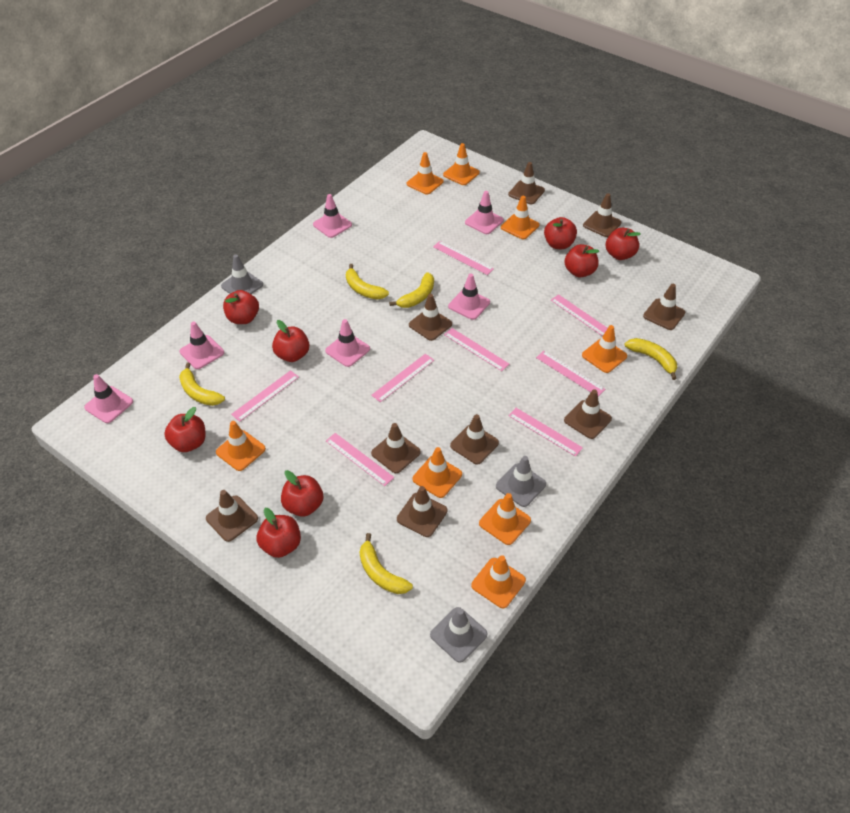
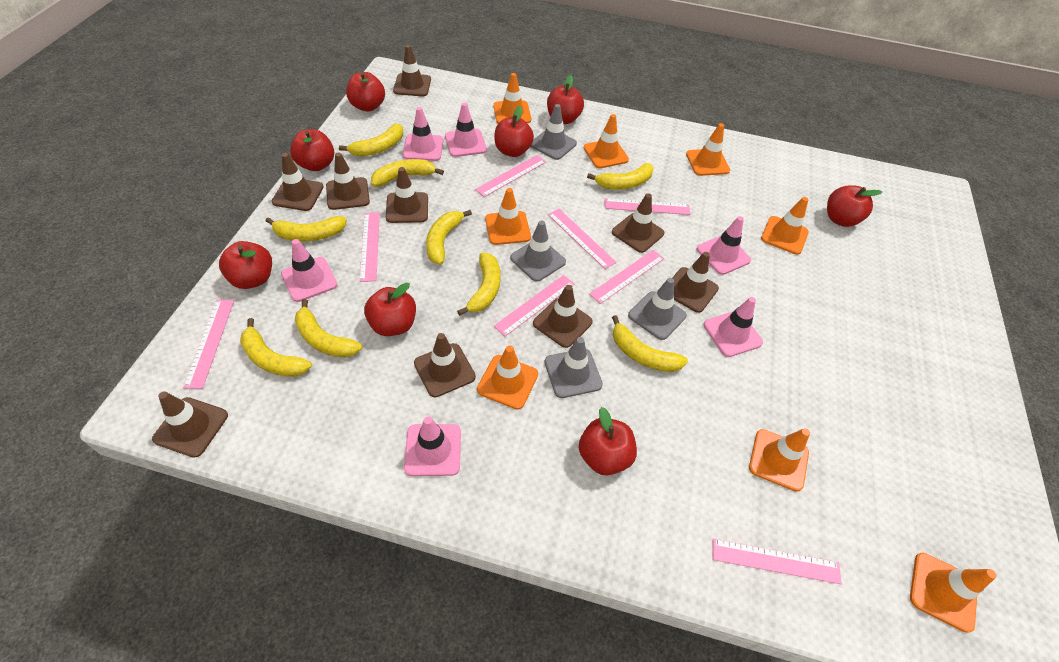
grey traffic cone: [221,255,263,294] [430,607,488,663] [496,456,546,507] = 3 -> [510,220,566,282] [531,104,577,160] [545,337,603,398] [628,278,687,340] = 4
yellow banana: [179,363,225,406] [346,264,389,300] [360,533,413,594] [389,272,434,308] [624,338,677,380] = 5 -> [240,318,312,377] [266,216,347,241] [295,299,362,358] [339,123,403,156] [371,159,444,187] [426,210,472,265] [457,253,500,316] [587,163,654,190] [612,315,688,372] = 9

